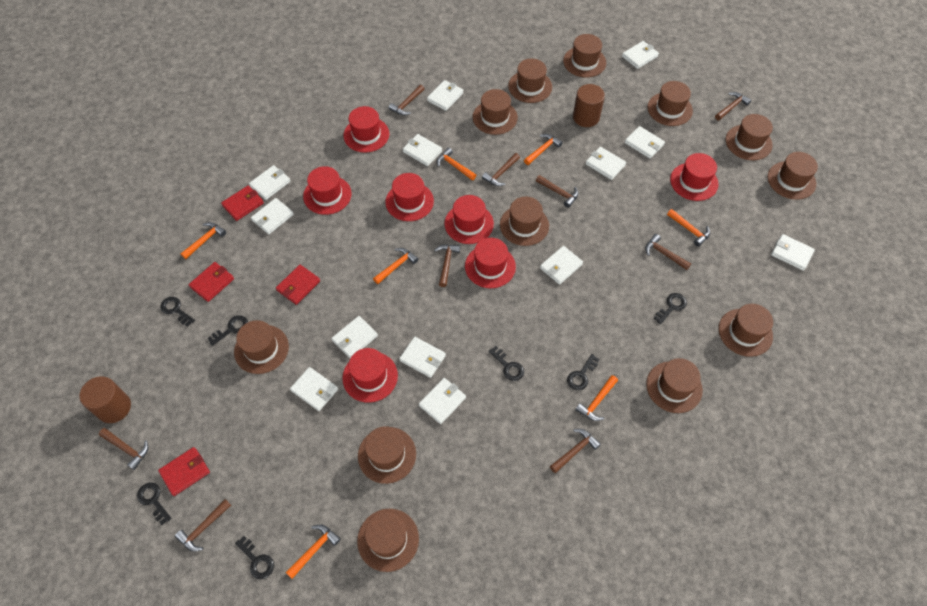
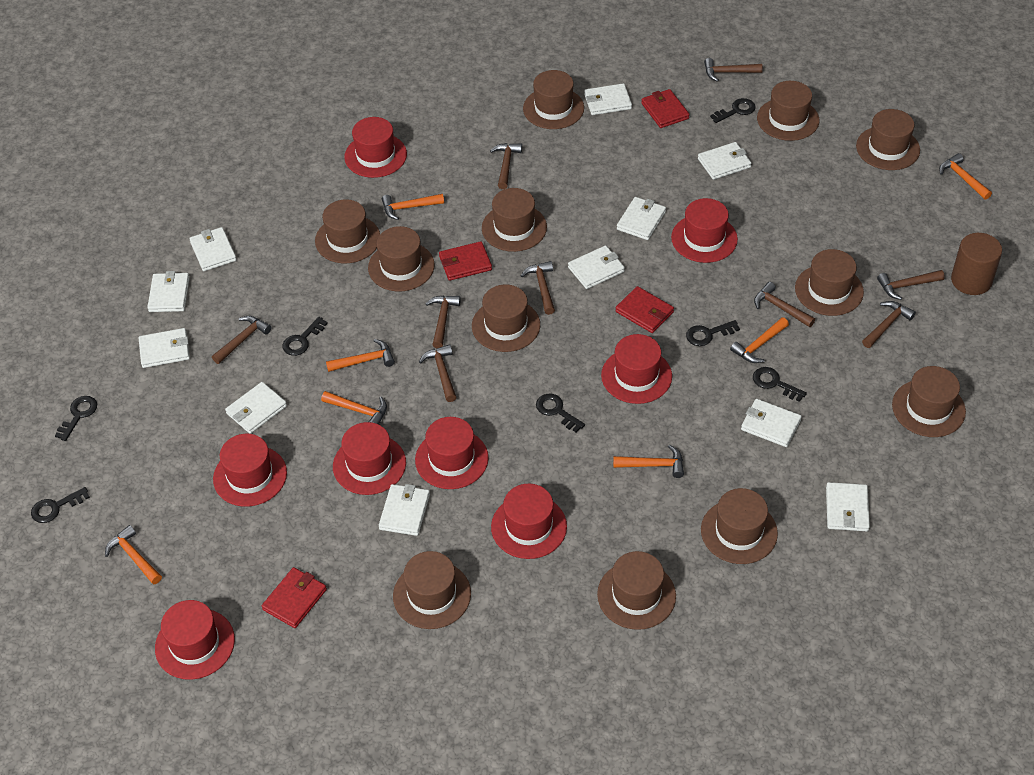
brown cylinder: [79,376,131,423] [573,84,605,127] = 2 -> [951,233,1002,295] = 1
red hat: [303,166,352,215] [342,348,398,403] [344,106,389,153] [385,173,434,221] [444,195,494,244] [465,238,516,288] [670,153,718,201] = 7 -> [155,600,235,680] [213,434,287,507] [333,422,406,495] [344,117,407,178] [415,417,489,489] [491,484,567,559] [601,334,672,404] [671,198,738,263] = 8
white wallet: [249,165,291,200] [251,198,294,234] [290,367,338,411] [331,316,378,358] [399,337,446,378] [403,134,442,166] [419,378,466,424] [427,80,463,111] [540,246,583,285] [586,147,626,180] [622,41,659,69] [625,126,665,159] [771,234,815,271] = 13 -> [139,328,190,368] [147,271,190,312] [189,227,237,271] [225,382,287,434] [379,484,430,536] [568,245,625,289] [584,83,632,115] [617,197,666,240] [698,142,752,180] [741,399,802,447] [826,482,870,531] = 11

